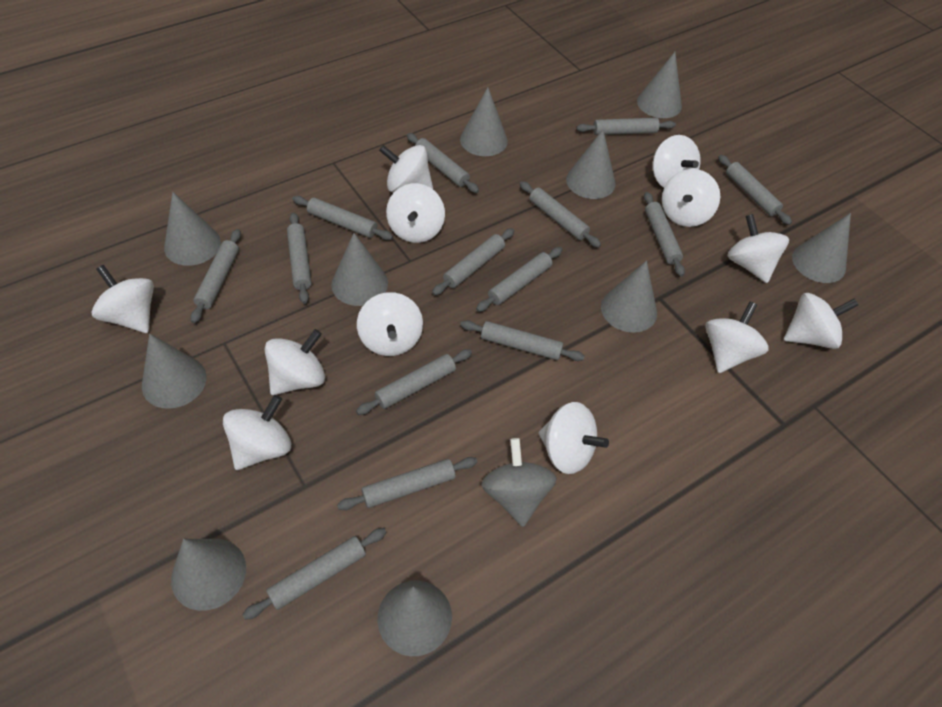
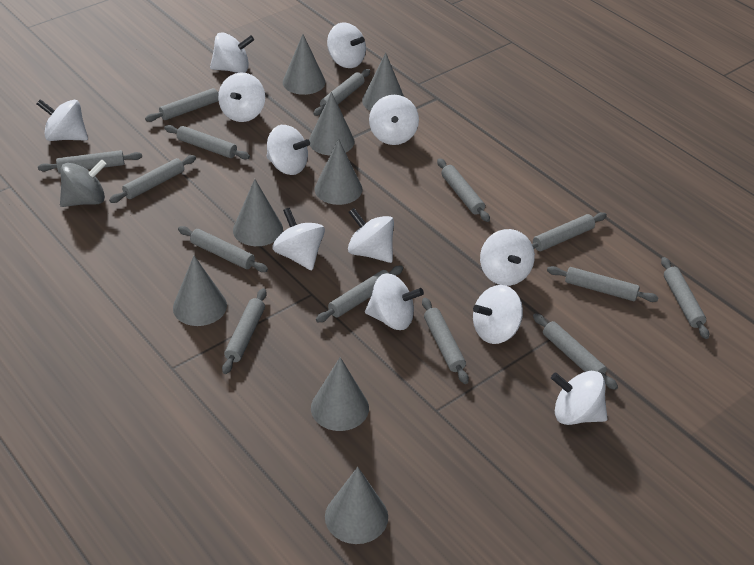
grey cone: [142,333,206,409] [164,192,221,266] [171,539,246,611] [331,233,388,306] [378,580,452,656] [460,87,508,156] [566,130,616,199] [601,261,657,333] [637,52,682,118] [792,213,851,283] = 10 -> [173,256,227,326] [233,179,283,246] [283,34,326,95] [309,92,355,155] [311,357,369,431] [314,139,362,205] [325,467,388,544] [362,52,404,111] = 8

